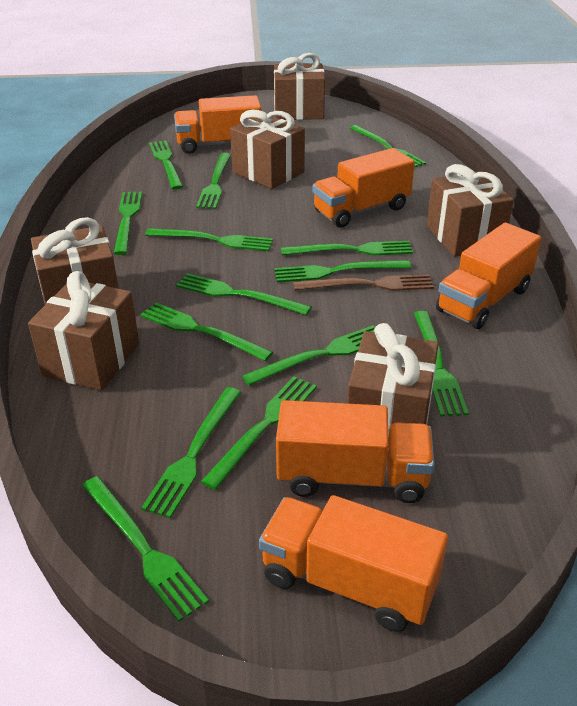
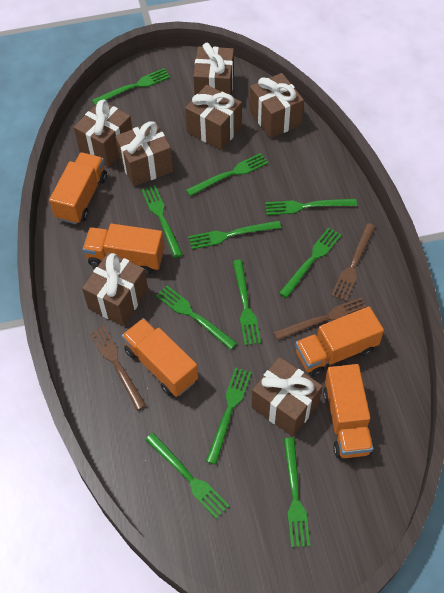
brown fork: [293,274,434,291] = 1 -> [89,325,146,410] [274,297,367,340] [331,223,376,301] = 3
brown gift: [28,271,139,390] [31,217,119,305] [230,110,305,189] [274,53,325,120] [347,323,439,438] [427,164,514,257] = 6 -> [73,100,133,167] [82,252,148,326] [115,121,173,186] [185,85,242,150] [193,43,234,96] [250,73,304,138] [252,357,323,437] = 7
green fork: [82,476,209,622] [114,191,142,255] [140,303,273,361] [141,387,241,518] [145,228,273,251] [149,140,183,190] [176,273,312,315] [196,153,231,209] [201,376,317,490] [242,325,375,386] [274,260,411,282] [281,241,413,255] [350,125,426,167] [414,311,469,417] = 14 -> [92,68,170,105] [141,185,183,258] [145,433,229,519] [156,285,237,350] [186,153,269,196] [188,221,281,249] [206,367,251,465] [233,259,261,346] [265,199,357,215] [279,227,341,298] [284,438,310,547] = 11

